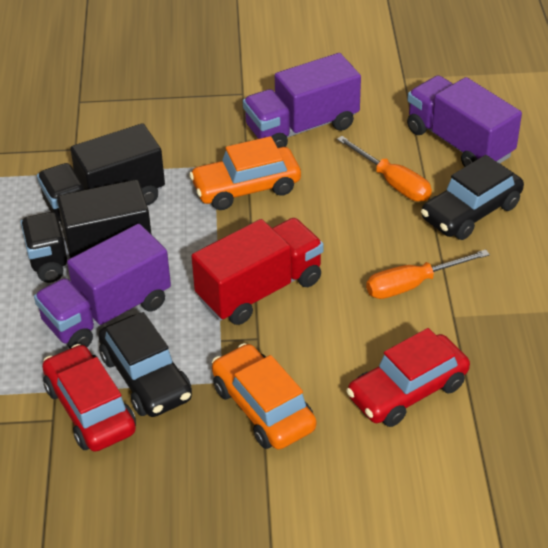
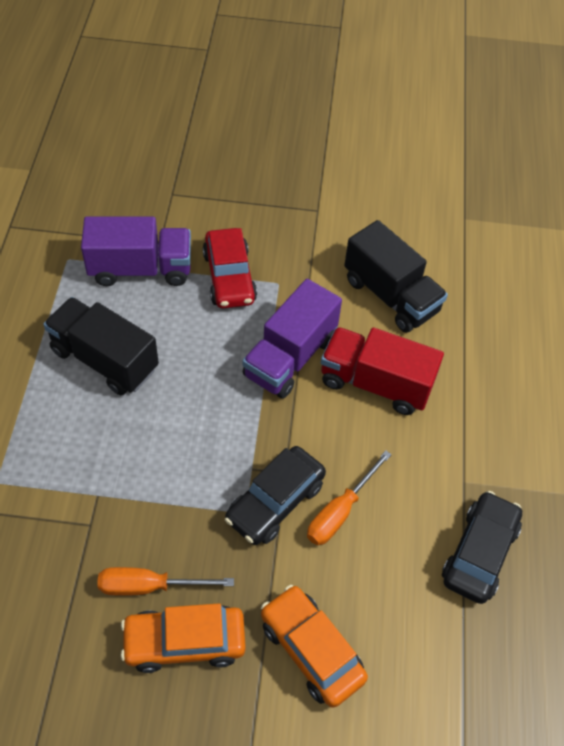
purple truck: [34,224,171,349] [243,53,361,148] [407,75,522,167] = 3 -> [81,216,191,286] [243,279,342,399] = 2
red car: [42,344,136,452] [346,328,470,427] = 2 -> [203,228,257,309] = 1

